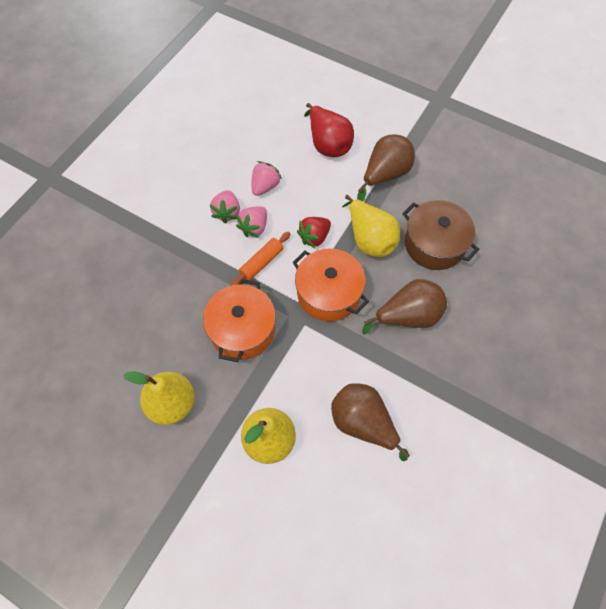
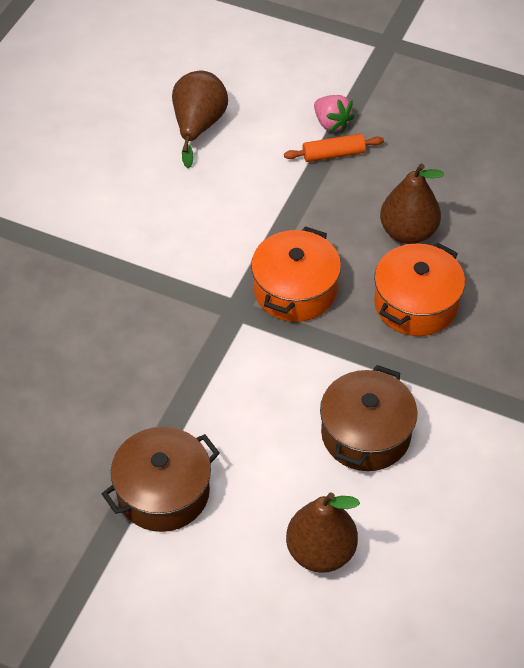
brown pot: [402,200,479,270] = 1 -> [102,427,220,532] [320,365,418,471] = 2
pink strawberry: [210,190,240,224] [236,206,267,238] [252,161,282,196] = 3 -> [314,95,355,132] = 1
red pear: [304,103,354,157] = 1 -> none = 0
red strawberry: [297,217,331,249] = 1 -> none = 0
yellow pear: [124,371,195,425] [241,408,296,464] [342,195,400,257] = 3 -> none = 0

